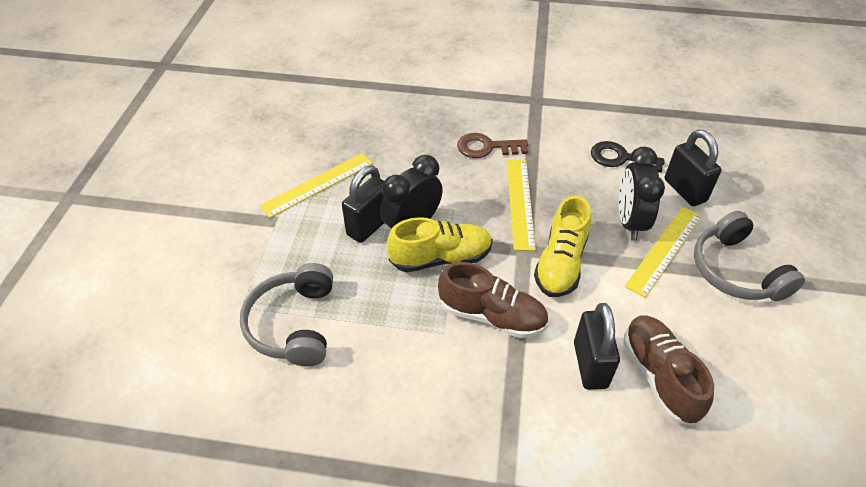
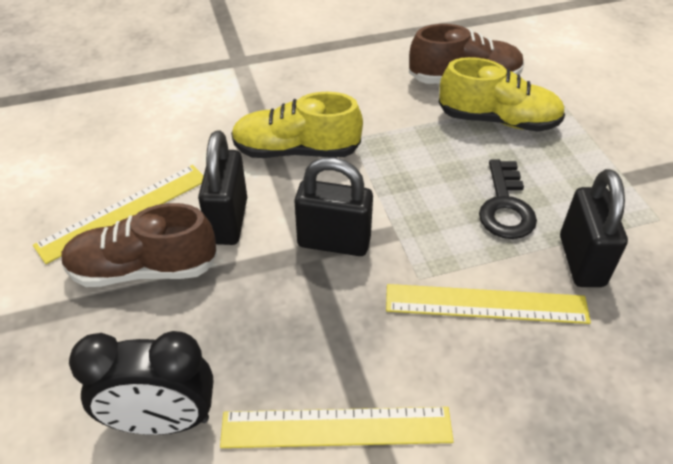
black clock: [380,155,443,229] [619,147,665,240] = 2 -> [69,331,213,435] = 1
brown key: [457,133,528,158] = 1 -> none = 0
grey headphones: [240,263,333,367] [694,211,805,301] = 2 -> none = 0

